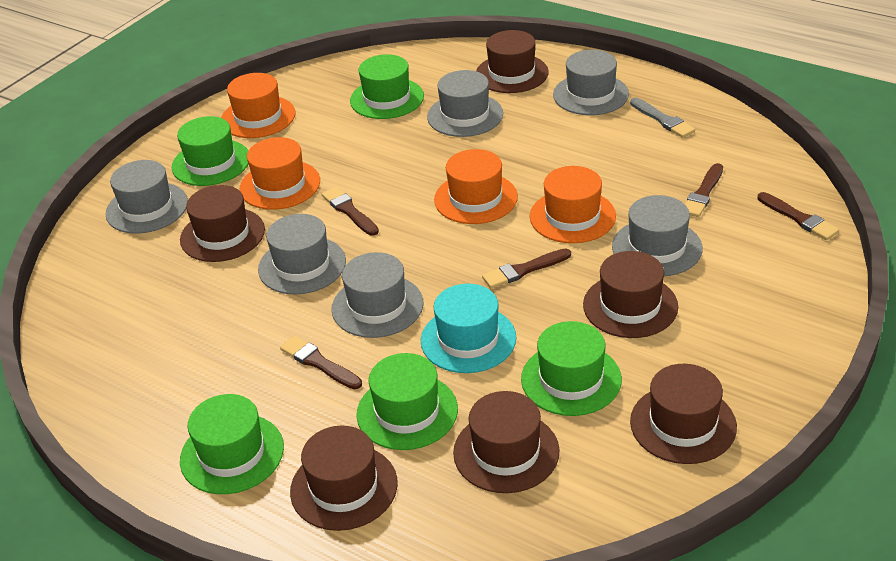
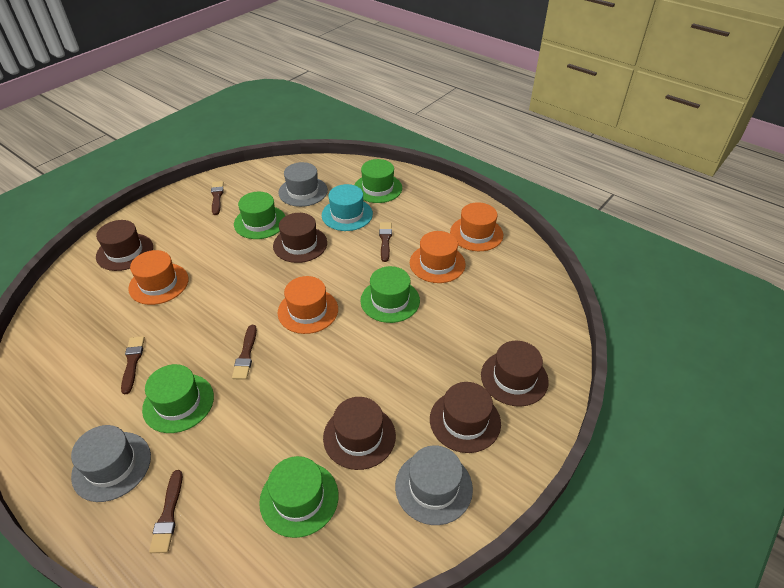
brown hat: [180,185,265,262] [290,426,398,531] [453,391,560,493] [476,30,549,93] [583,251,678,338] [630,364,737,464] = 6 -> [96,220,153,271] [273,213,327,263] [323,397,396,470] [430,382,501,453] [481,341,549,406] = 5
grey brush: [630,98,695,138] = 1 -> none = 0
grey hat: [105,160,188,233] [258,214,346,294] [331,252,423,338] [427,70,503,137] [553,50,629,115] [612,195,703,276] = 6 -> [71,425,151,502] [278,162,328,207] [395,445,473,525] = 3

